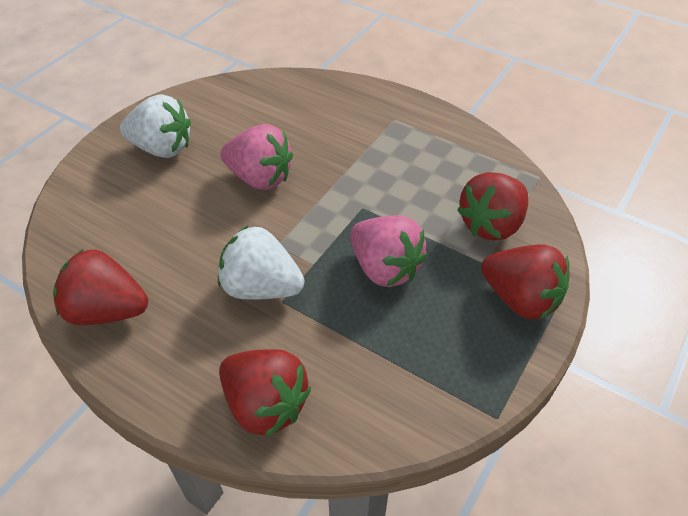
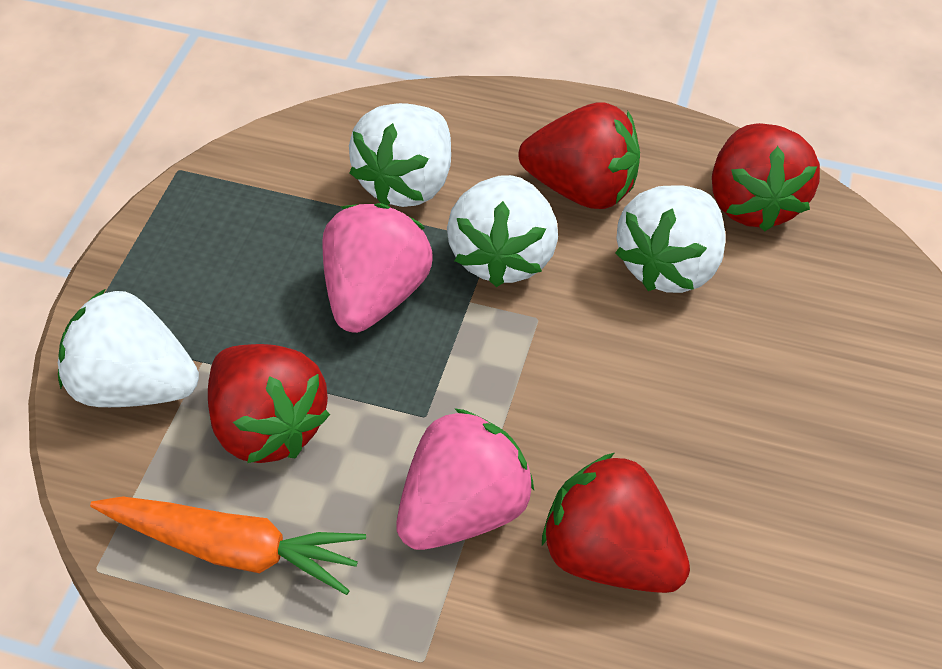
orange carrot: none = 0 -> [90,496,366,595] = 1
white strawberry: [120,94,191,158] [218,226,305,300] = 2 -> [58,289,199,407] [349,103,451,207] [447,175,558,287] [615,185,726,293] = 4

